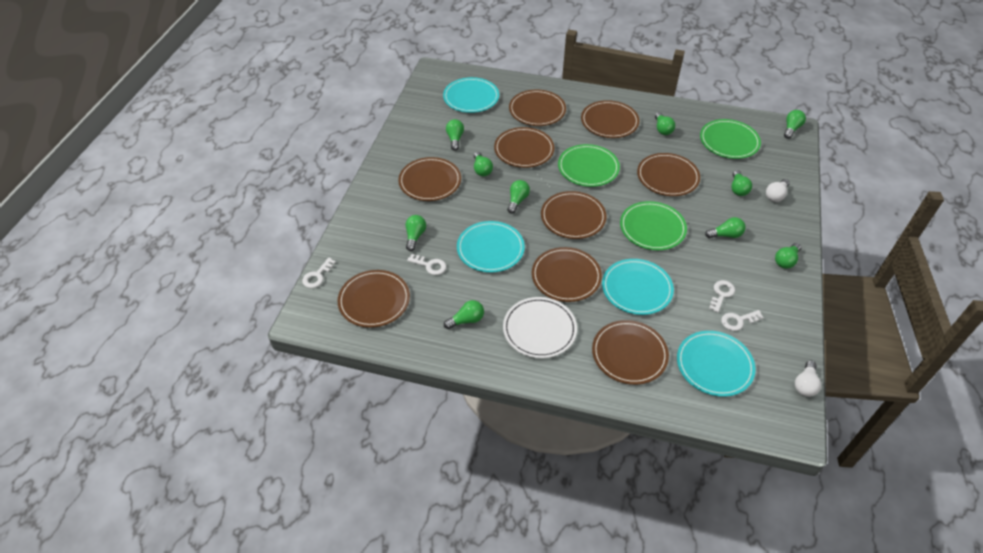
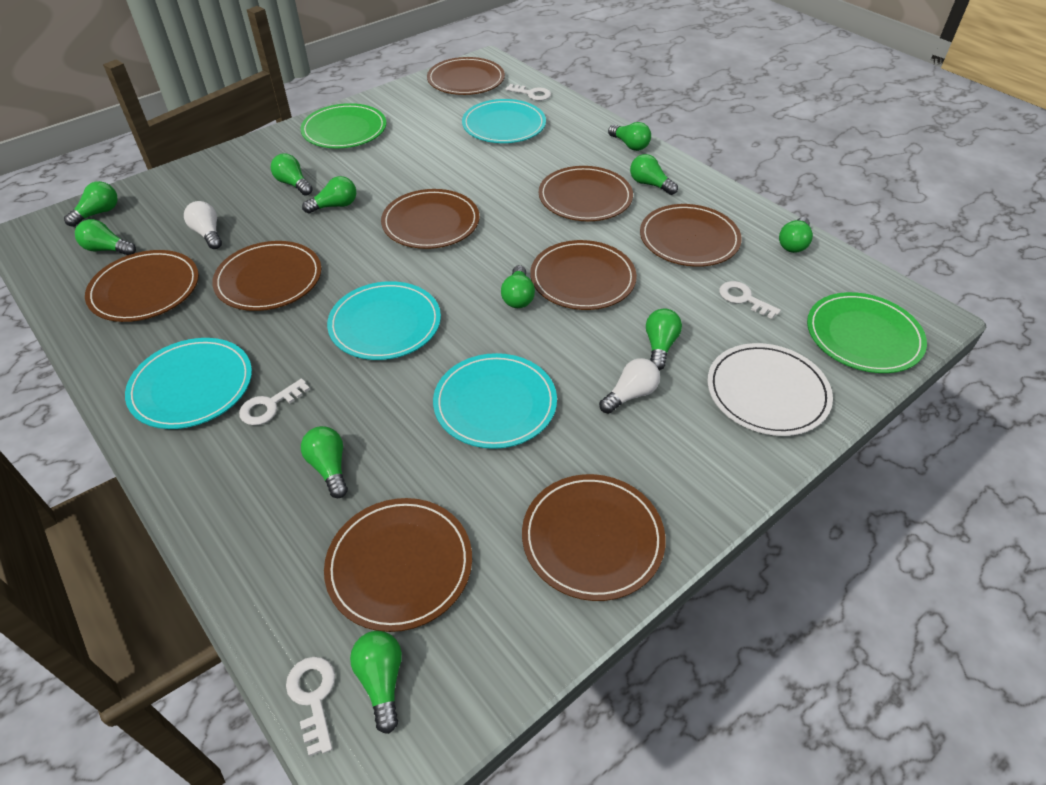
green light bulb: [406,215,426,251] [444,300,484,329] [446,119,464,151] [474,152,493,176] [507,180,530,214] [655,112,675,135] [705,217,746,238] [731,170,752,196] [775,243,801,269] [784,110,806,139] = 10 -> [64,181,118,227] [75,219,136,255] [271,153,313,196] [301,426,348,498] [302,176,356,214] [350,631,402,734] [501,265,535,308] [608,122,651,151] [630,154,678,195] [646,308,682,370] [779,217,813,253] = 11
green plate: [558,144,620,187] [620,201,687,250] [700,119,761,159] = 3 -> [300,103,387,149] [807,292,927,373] = 2

